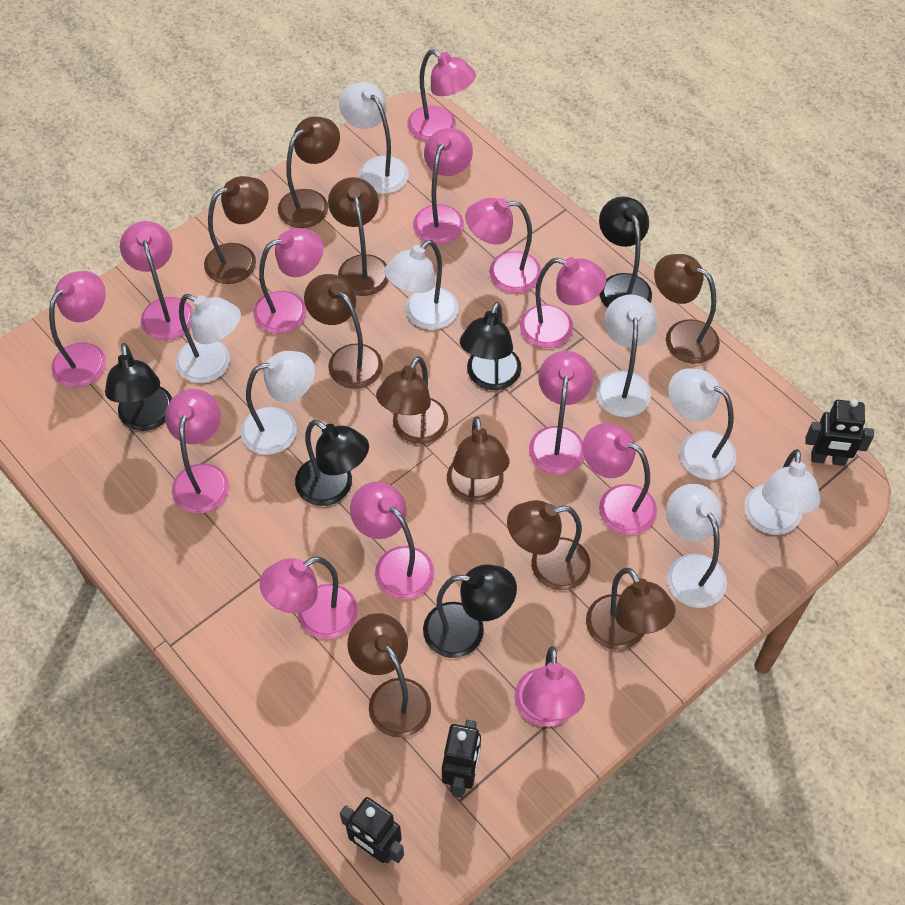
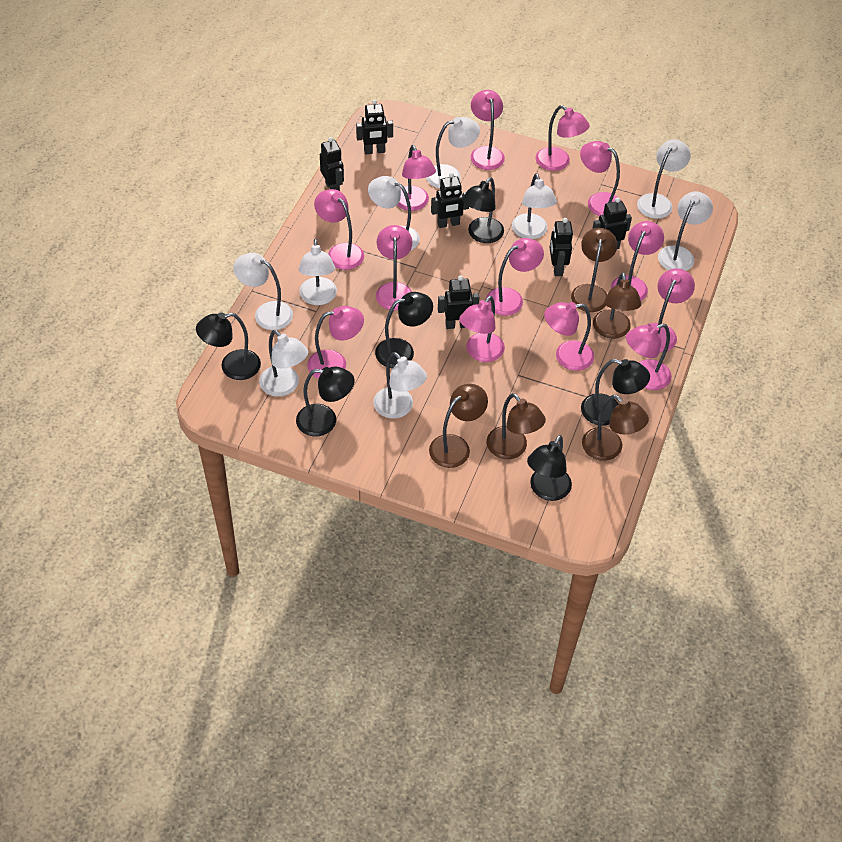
black lamp: [105,343,172,431] [295,420,369,506] [423,565,517,658] [460,302,521,390] [599,196,652,308] = 5 -> [196,312,261,380] [296,366,355,436] [375,292,433,368] [462,177,504,243] [527,435,572,501] [581,359,650,426] = 6
black robot: [340,797,404,864] [442,720,481,798] [805,399,874,466] = 3 -> [320,137,344,191] [356,99,393,155] [431,173,469,228] [438,275,479,329] [550,218,573,276] [592,197,632,249] = 6
brown lamp: [204,176,269,284] [278,117,340,228] [304,274,383,389] [328,177,389,296] [347,613,431,738] [376,356,448,444] [447,416,510,502] [507,500,591,590] [586,568,676,650] [654,254,720,364] = 10 -> [429,384,488,468] [487,393,546,459] [571,228,617,312] [582,395,649,461] [593,273,642,339] = 5
white lamp: [176,294,241,383] [241,351,315,455] [339,82,409,194] [384,240,459,330] [596,294,658,417] [666,484,727,608] [668,368,736,480] [744,449,821,535] = 8 -> [233,253,293,330] [259,330,308,397] [299,239,337,305] [368,176,420,251] [373,352,427,418] [426,117,480,189] [512,173,557,239] [637,139,691,219] [658,191,713,271] = 9

